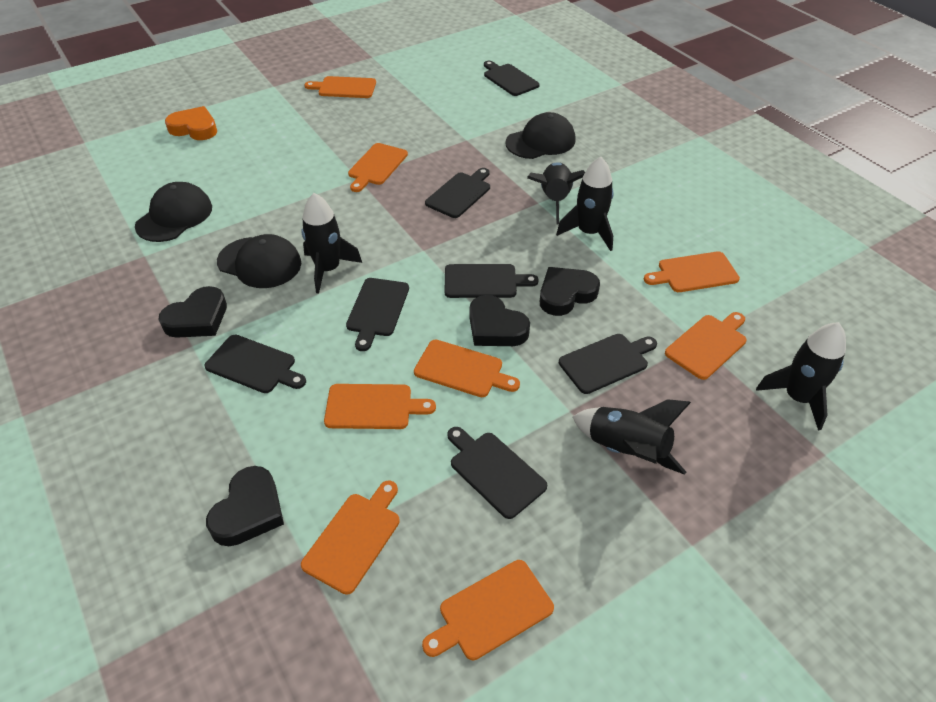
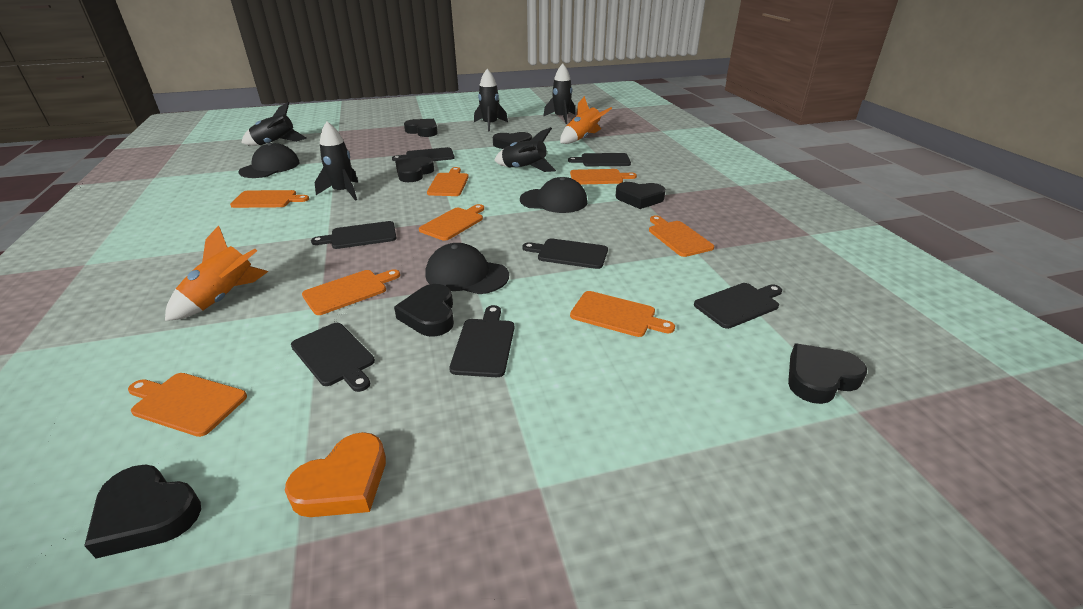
black heart: [159,286,227,338] [206,466,284,546] [469,295,530,346] [540,267,600,316] = 4 -> [84,464,201,559] [394,284,454,337] [395,157,434,182] [404,119,438,137] [493,132,532,149] [615,182,666,209] [788,344,867,404] = 7
orange rocket: none = 0 -> [165,225,268,321] [560,96,612,144] = 2

